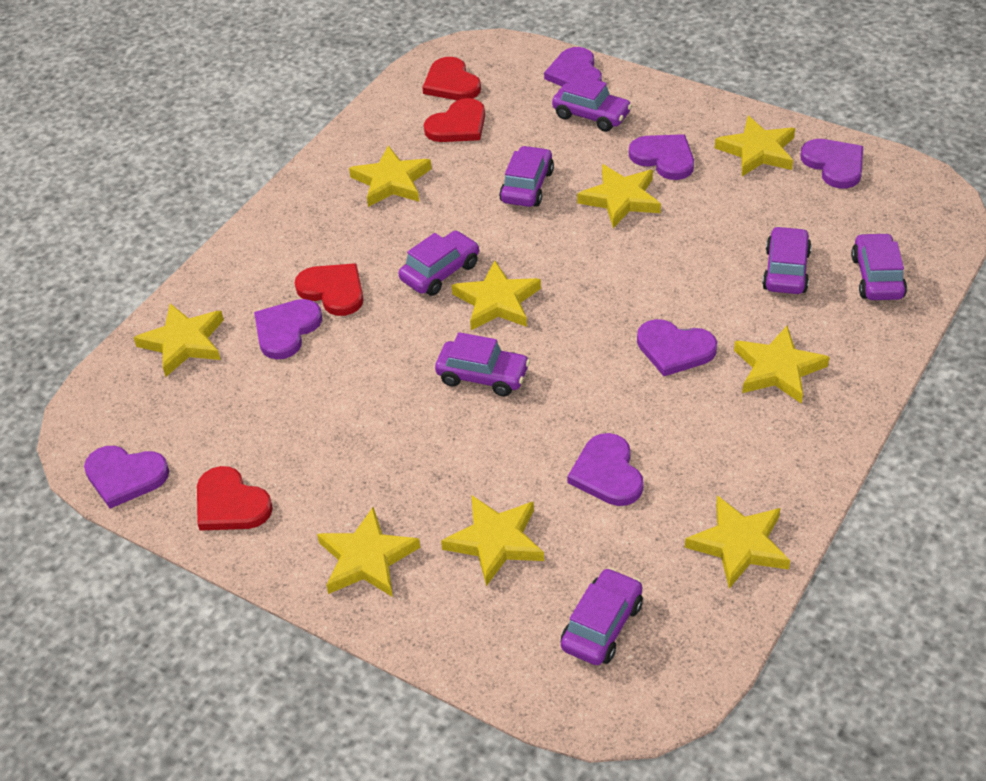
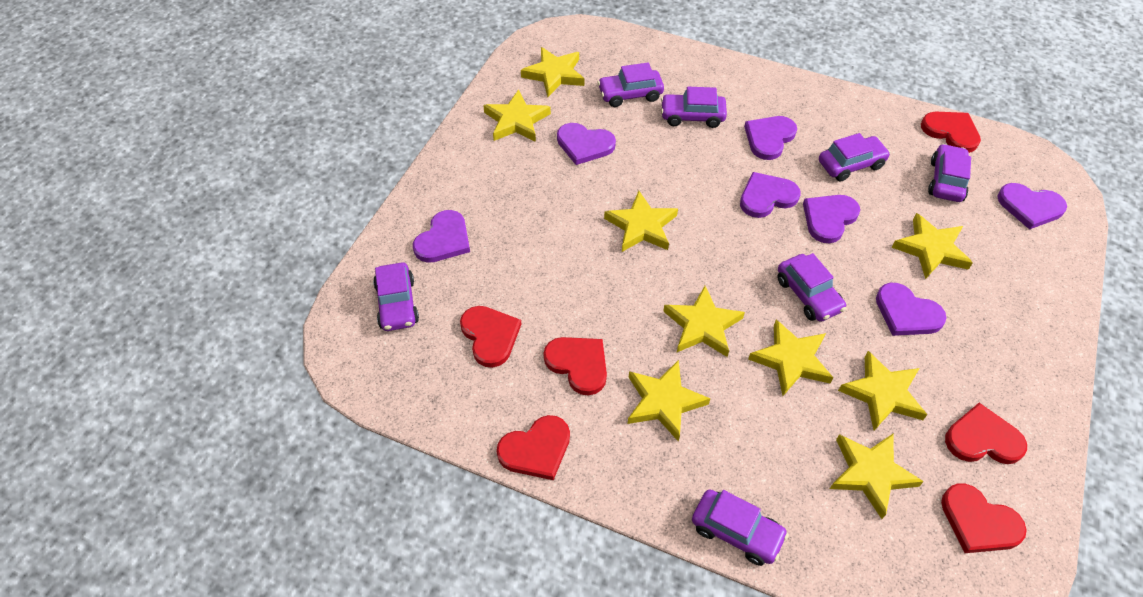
red heart: [197,466,273,531] [295,263,364,316] [422,57,481,100] [424,98,485,142] = 4 -> [460,306,521,368] [497,415,570,480] [543,337,607,395] [921,112,981,153] [941,483,1027,553] [945,403,1027,464] = 6

